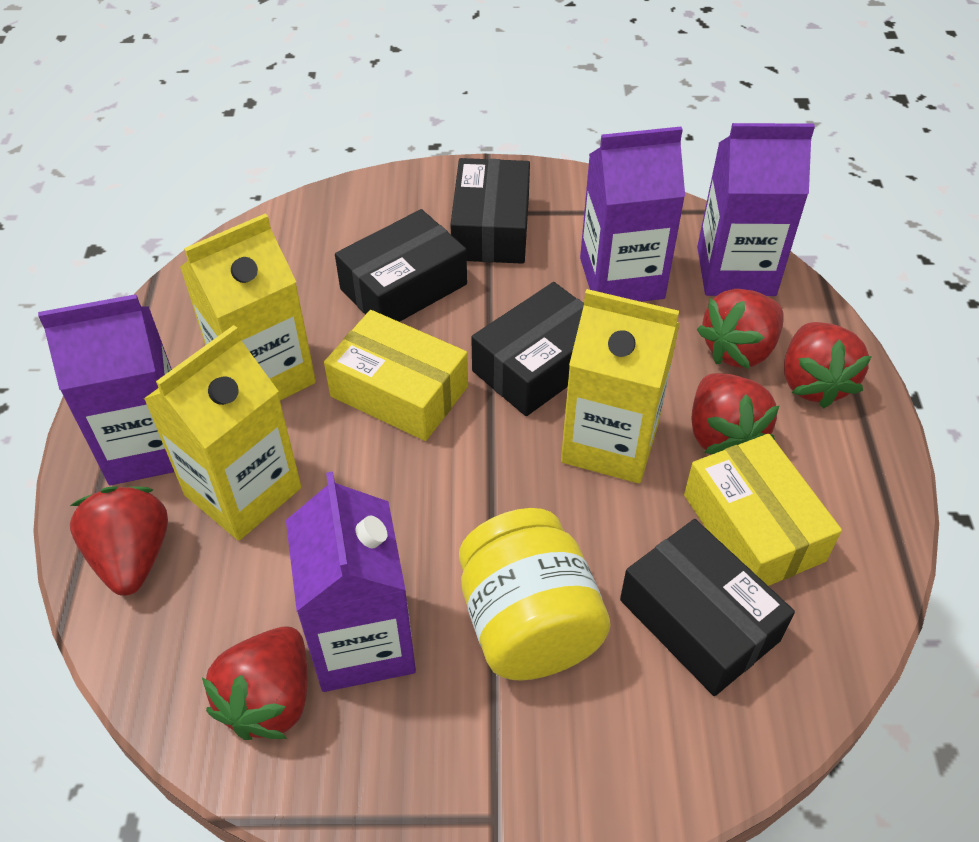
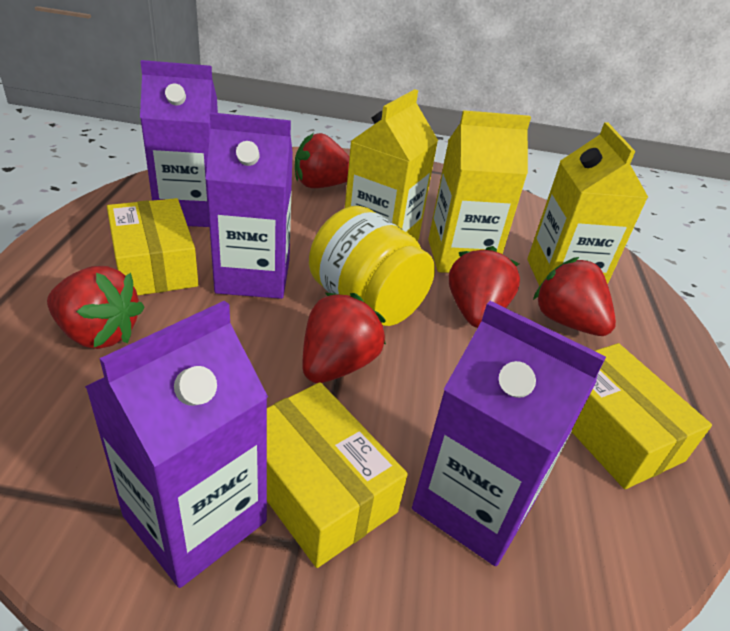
black box: [335,209,467,322] [450,158,530,264] [471,282,584,416] [620,519,795,696] = 4 -> none = 0
yellow box: [324,310,468,441] [684,434,842,586] = 2 -> [107,198,199,295] [267,382,408,568] [571,343,712,489] = 3

